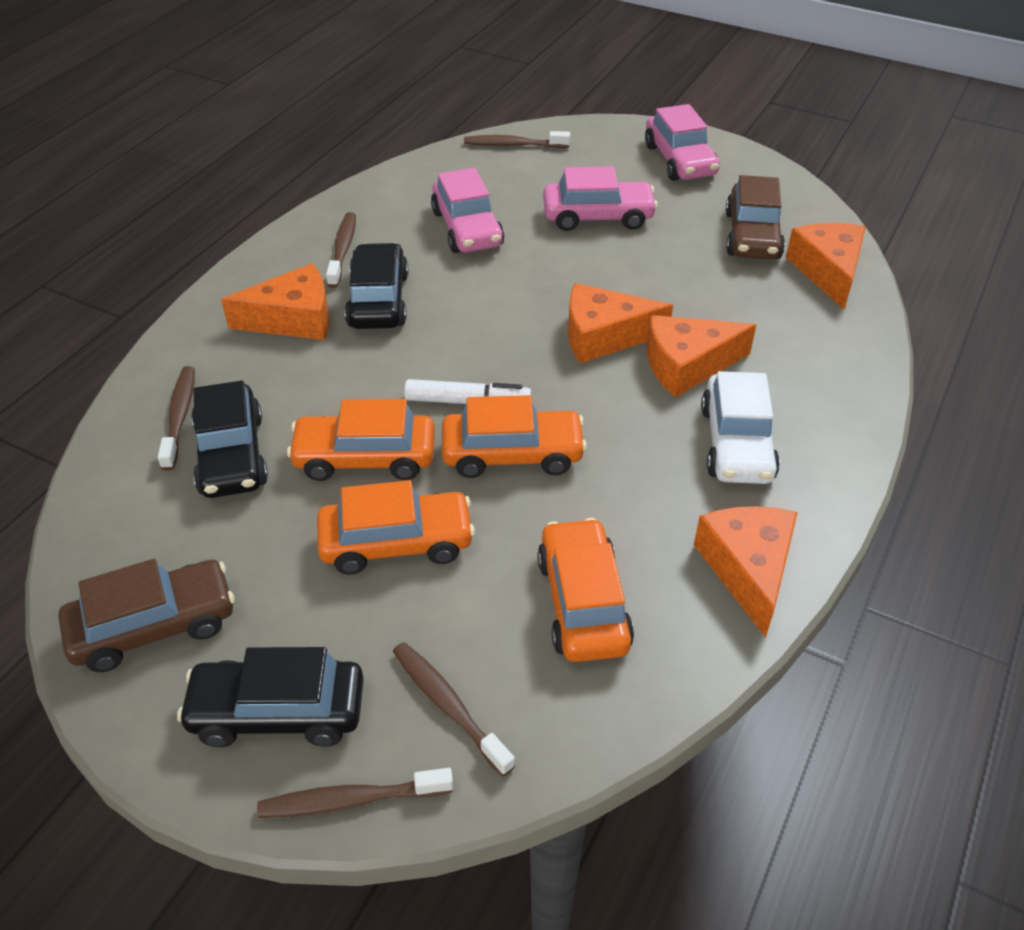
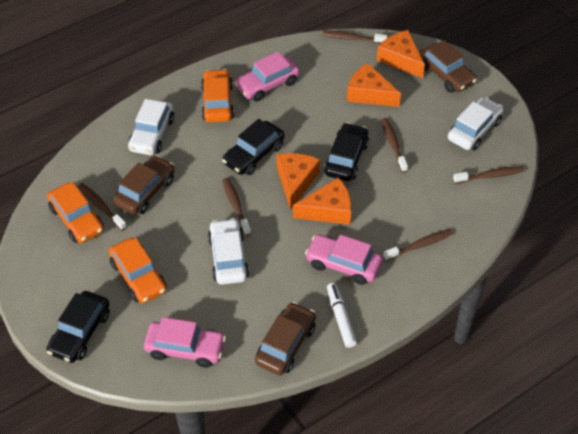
brown car: [58,559,235,672] [725,175,785,260] = 2 -> [113,155,175,215] [255,302,316,375] [419,40,477,93] = 3
brown toothbrush: [157,366,195,471] [257,768,453,818] [326,212,356,288] [393,642,515,776] [464,131,570,148] = 5 -> [78,183,127,231] [222,178,251,236] [322,31,388,44] [381,118,408,173] [383,229,453,261] [453,166,524,184] = 6
orange car: [287,399,435,481] [317,480,475,574] [442,395,587,478] [537,518,634,662] = 4 -> [47,182,104,243] [109,238,167,303] [201,69,234,122] = 3
orange cheese: [221,263,329,340] [568,283,673,363] [647,315,756,397] [694,506,798,638] [786,223,866,309] = 5 -> [277,153,320,210] [293,177,352,225] [347,63,401,107] [377,30,425,78] = 4
white car: [701,371,780,484] = 1 -> [128,99,174,155] [208,218,249,285] [448,97,503,150] = 3

